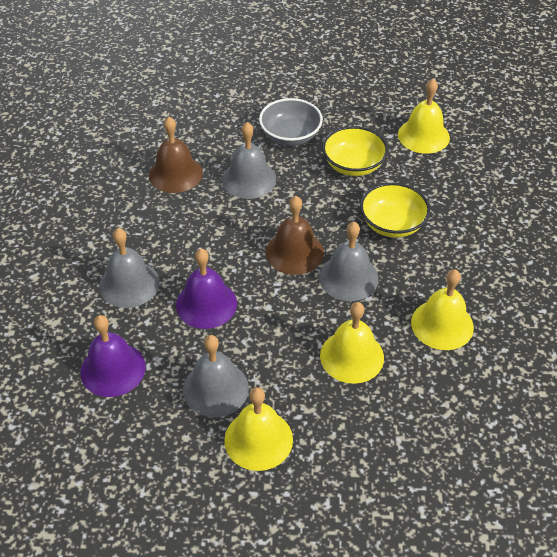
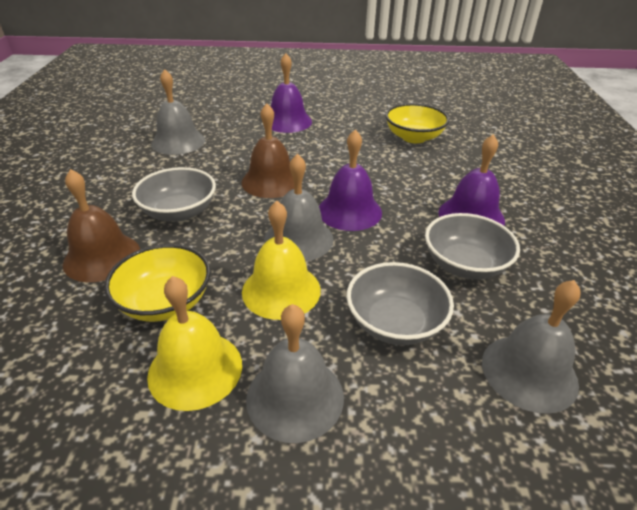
grey bowl: [259,98,323,146] = 1 -> [132,167,216,222] [346,262,454,345] [425,213,520,279] = 3
purple bell: [80,315,146,397] [176,249,237,329] = 2 -> [271,53,312,133] [319,129,382,231] [439,134,505,225] = 3
yellow bell: [224,387,293,471] [320,302,384,384] [398,79,450,154] [411,270,474,350] = 4 -> [147,276,242,411] [242,201,321,320] = 2

